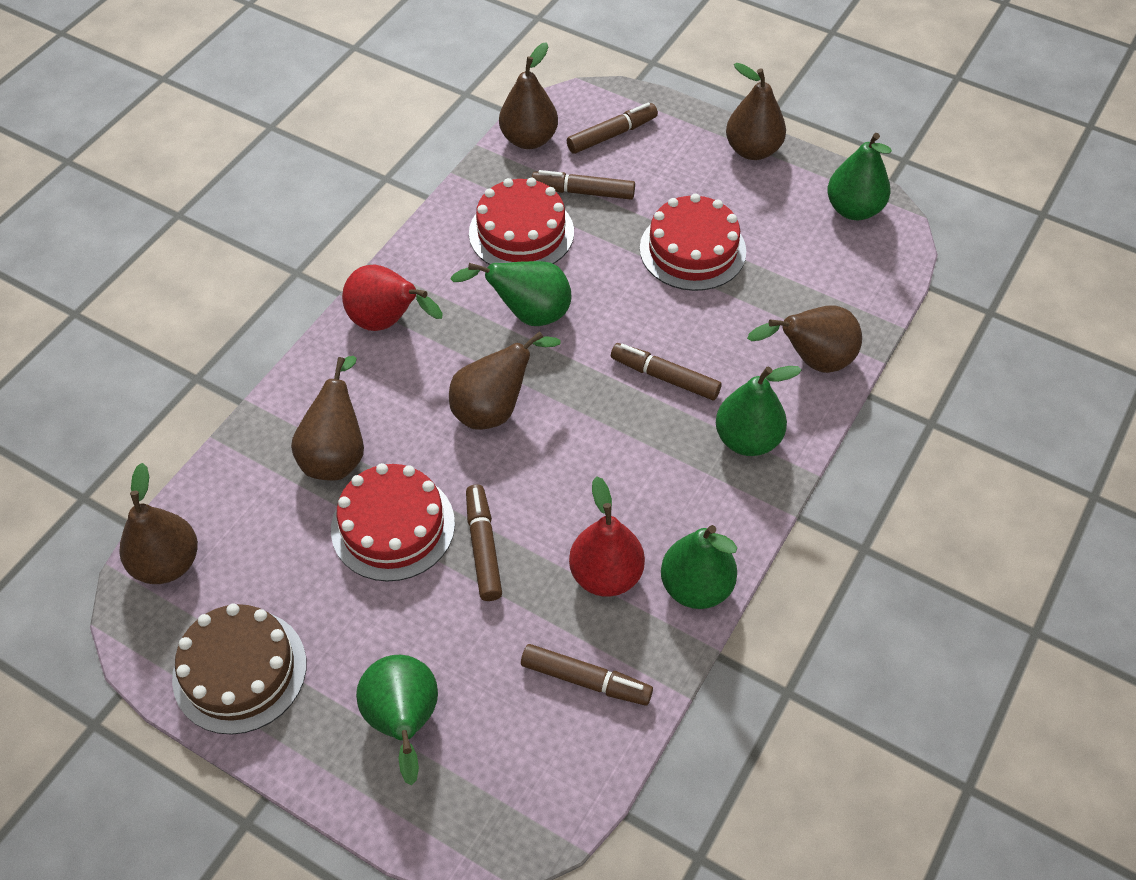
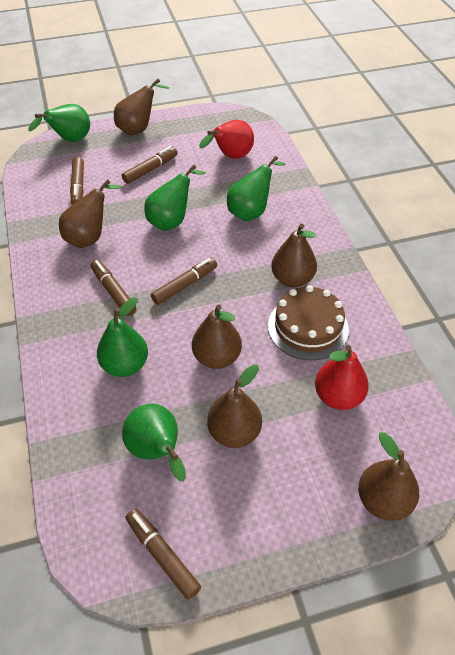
red cake: [331,463,455,582] [469,178,574,265] [640,194,746,291] = 3 -> none = 0

